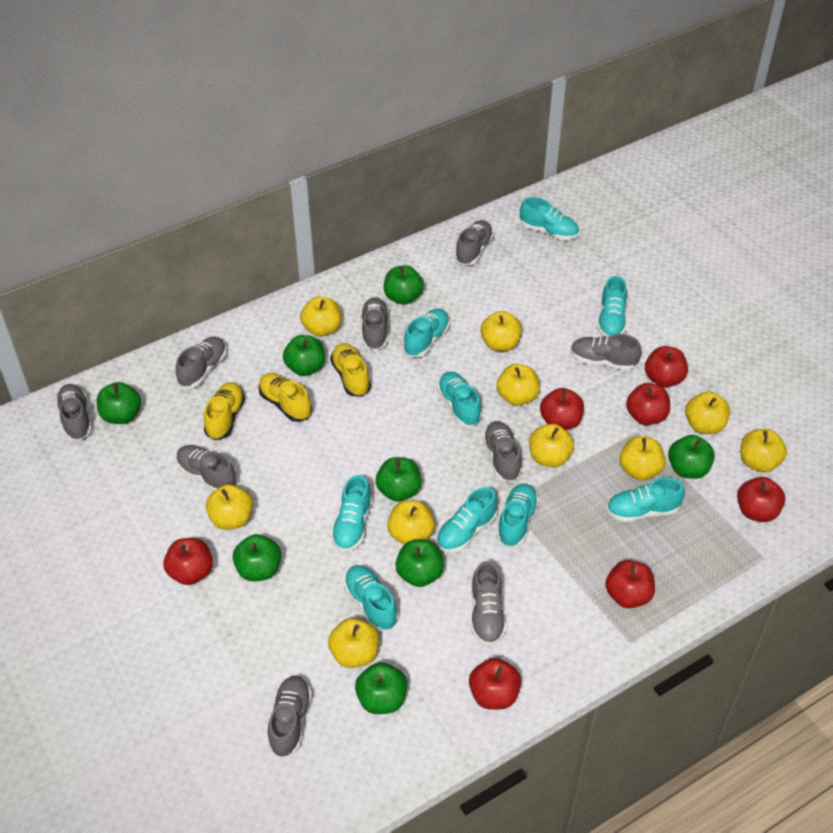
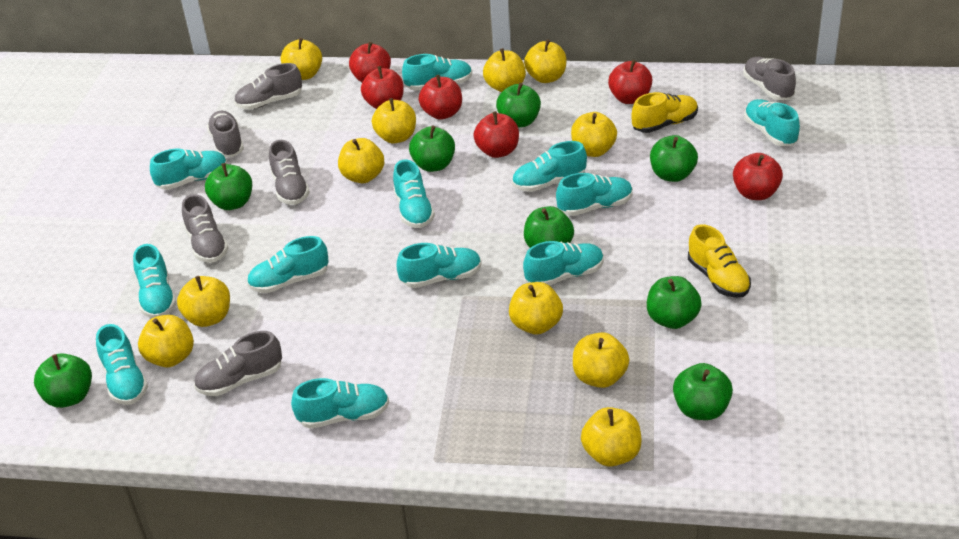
grey shoe: [55,384,92,440] [176,337,227,388] [176,445,237,491] [268,676,312,758] [361,297,389,350] [455,220,494,265] [471,561,506,646] [482,421,522,482] [571,334,642,370] = 9 -> [182,194,229,263] [194,331,282,396] [207,111,244,157] [234,63,302,109] [269,140,310,205] [743,57,796,100] = 6
red apple: [163,538,213,585] [469,658,521,710] [540,388,584,430] [605,560,655,608] [626,383,670,425] [645,346,688,387] [737,477,785,522] = 7 -> [349,42,391,82] [361,66,404,109] [419,75,462,120] [474,111,519,158] [608,60,653,104] [733,153,783,200] = 6
turquoise shoe: [331,475,372,552] [344,565,398,631] [403,309,450,357] [437,372,482,426] [437,487,497,553] [497,483,539,547] [520,197,579,240] [597,276,627,336] [607,477,685,522] = 9 -> [96,324,148,405] [133,244,176,318] [150,149,227,190] [247,236,329,293] [291,378,389,429] [393,159,435,228] [397,243,482,288] [402,54,472,91] [512,141,587,192] [523,241,604,286] [556,173,633,216] [744,99,800,146] = 12
yellow apple: [206,484,253,530] [300,297,341,337] [328,618,379,668] [387,501,435,544] [480,311,522,351] [497,364,540,406] [529,424,574,467] [619,436,666,480] [685,392,730,434] [740,429,787,473] = 10 -> [138,315,194,367] [177,276,230,327] [281,38,322,80] [338,138,384,183] [372,98,416,144] [483,48,526,92] [509,282,563,334] [524,39,567,83] [571,112,617,157] [573,332,629,388] [581,407,642,467] = 11
yellow shoe: [204,382,245,440] [259,373,312,422] [330,343,371,397] = 3 -> [631,92,698,133] [688,224,751,298] = 2

